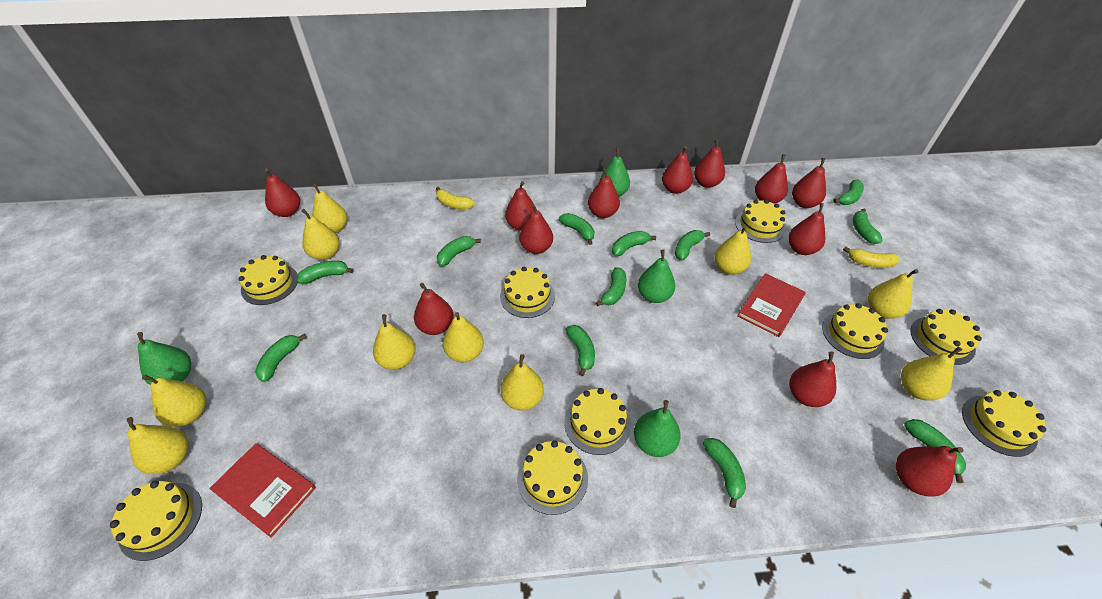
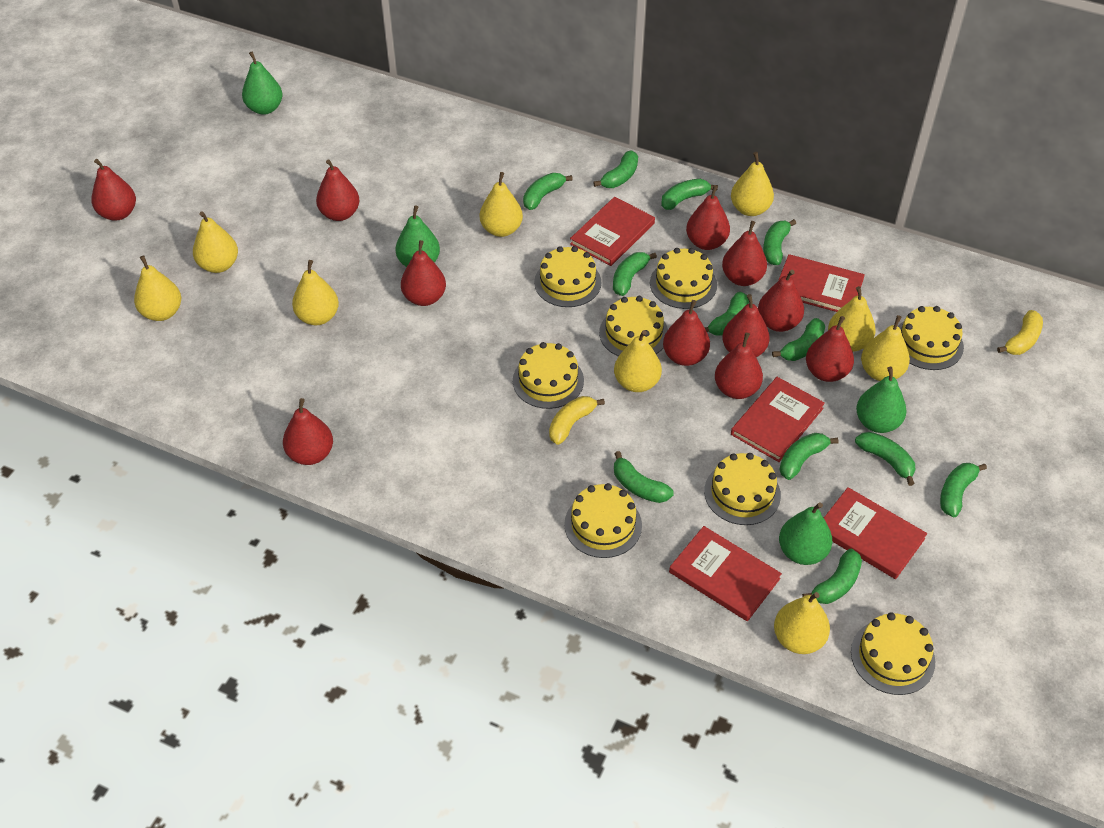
red book: [209,443,316,537] [737,273,806,337] = 2 -> [570,197,655,266] [669,526,782,621] [731,377,825,462] [778,254,865,312] [824,487,927,579] = 5
red pear: [265,168,300,217] [414,283,454,335] [505,181,537,231] [519,204,553,254] [588,168,620,218] [662,146,693,194] [694,139,725,188] [755,154,788,204] [788,203,825,255] [789,351,836,407] [792,158,826,208] [896,446,964,496] = 12 -> [91,159,136,221] [283,398,333,465] [316,159,359,221] [401,240,446,306] [663,300,710,366] [686,185,730,250] [715,333,763,399] [722,221,767,286] [722,294,770,357] [758,270,804,332] [806,316,854,382] = 11
yellow cake: [110,481,202,561] [239,255,298,305] [500,267,555,318] [517,440,588,515] [564,388,631,455] [735,200,786,243] [822,303,888,359] [910,309,982,365] [962,390,1046,457] = 9 -> [513,342,584,409] [534,246,601,307] [564,483,642,558] [599,296,668,357] [650,248,717,309] [704,453,781,525] [851,612,935,695] [898,306,964,370] = 8
yellow pear: [127,417,189,474] [142,375,206,427] [301,209,339,260] [312,183,347,233] [373,314,415,370] [443,312,484,362] [501,354,544,410] [714,225,751,275] [868,269,919,319] [901,347,962,401] = 10 -> [134,255,181,321] [193,211,238,273] [292,260,339,325] [480,172,523,237] [614,330,662,392] [731,152,774,216] [774,592,830,654] [828,286,876,352] [861,315,910,381] = 9

